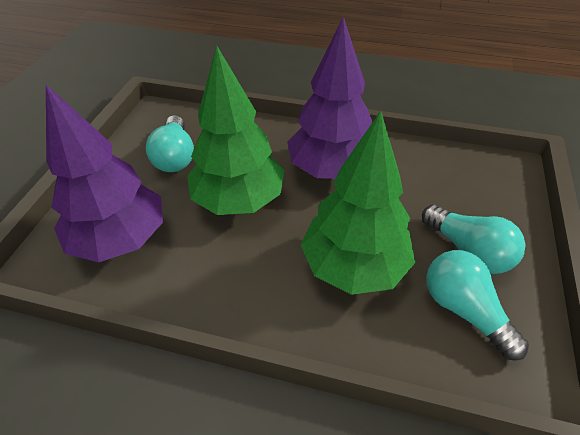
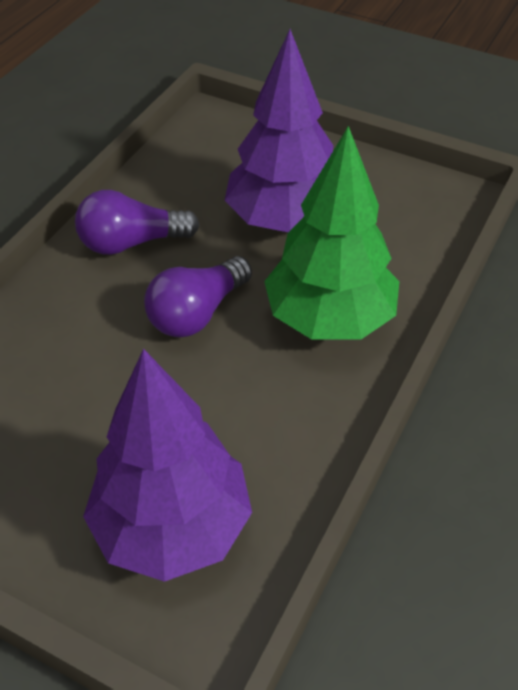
green tree: [187,46,285,215] [301,111,415,295] = 2 -> [264,126,400,340] = 1
purple light bulb: none = 0 -> [75,190,200,255] [144,256,252,337] = 2
turquoise light bulb: [146,115,194,172] [422,205,525,274] [426,250,529,361] = 3 -> none = 0

